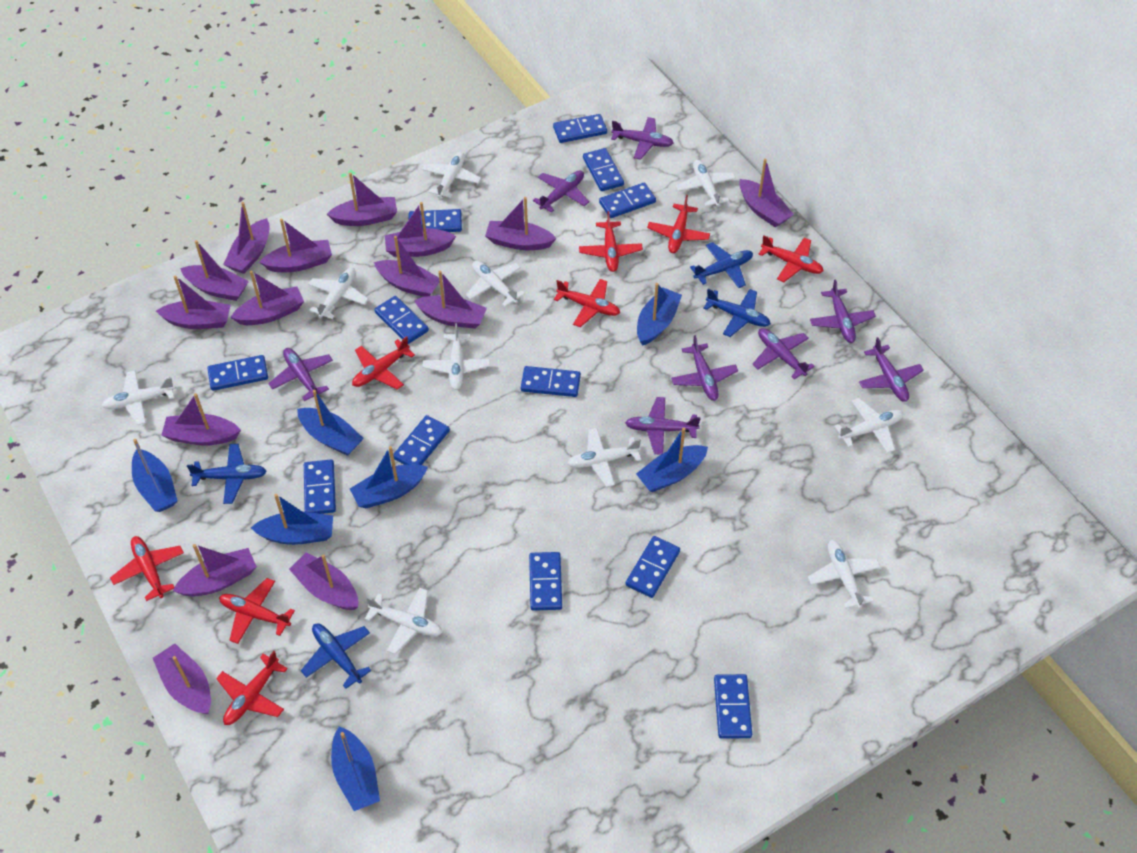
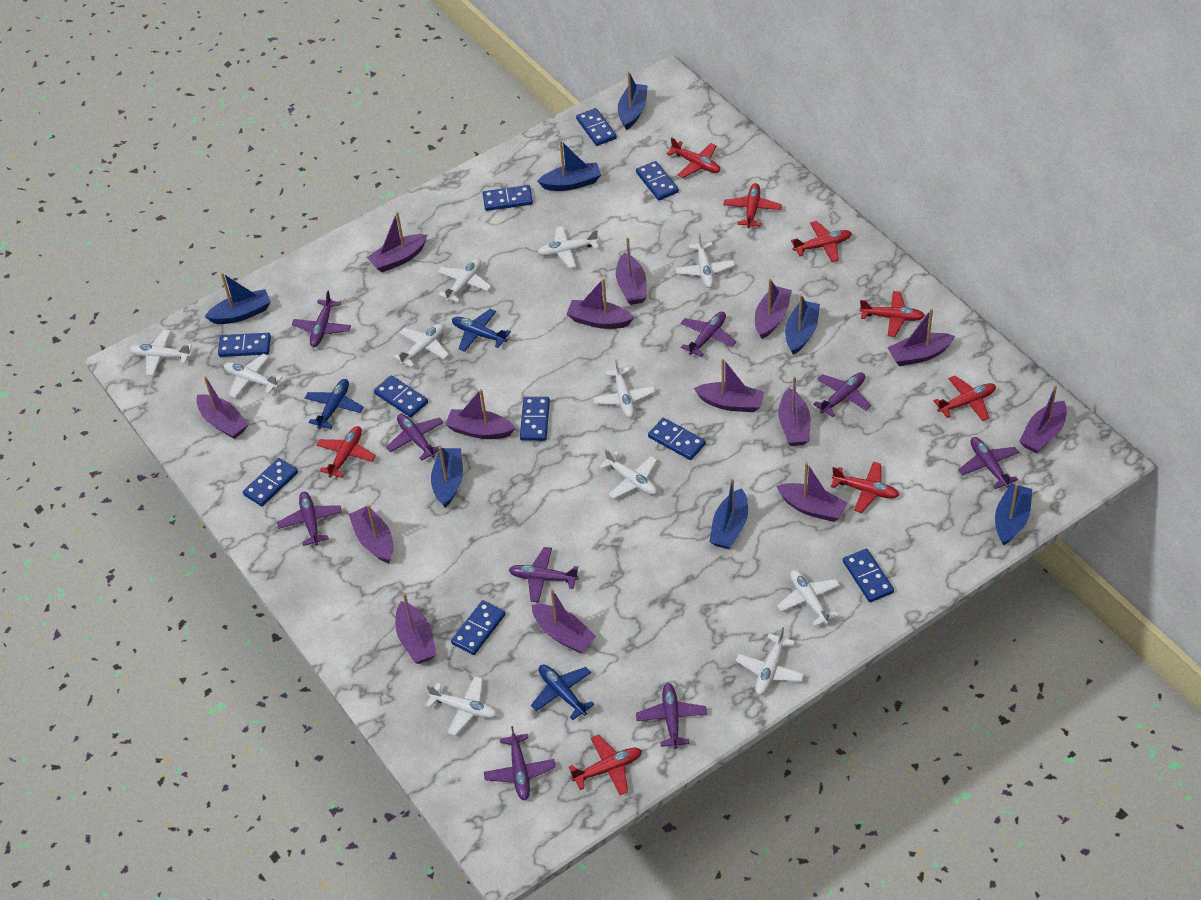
blue domino: [207,355,268,391] [304,460,336,514] [374,296,429,344] [393,415,450,465] [409,209,462,232] [521,366,581,397] [529,552,562,611] [553,114,607,143] [583,148,624,191] [599,183,656,218] [626,536,680,598] [714,674,752,739] = 12 -> [218,333,271,357] [243,458,298,506] [374,375,428,417] [451,600,505,655] [483,185,533,211] [520,397,550,441] [576,108,617,146] [636,161,679,200] [648,418,706,460] [843,549,894,602] = 10
blue plane: [187,444,267,504] [301,623,371,689] [690,242,753,288] [704,289,771,337] = 4 -> [305,379,364,429] [452,309,511,352] [531,665,595,720] = 3
purple boat: [153,644,211,715] [156,275,231,329] [161,393,241,446] [173,544,257,597] [180,240,249,301] [223,202,270,274] [230,270,304,325] [259,219,332,272] [289,552,358,610] [327,172,397,226] [374,236,439,297] [385,202,456,257] [414,271,487,329] [485,197,557,250] [739,159,794,227] = 15 -> [196,376,249,439] [348,505,393,563] [367,212,427,272] [395,593,436,664] [445,389,515,439] [532,589,596,653] [567,278,634,329] [616,237,647,305] [694,358,764,412] [755,279,792,339] [776,462,848,522] [778,376,810,446] [887,309,955,366] [1019,385,1067,453] = 14
purple plane: [268,348,333,401] [533,170,589,213] [611,117,674,160] [625,397,701,455] [671,335,738,401] [753,328,815,379] [810,279,876,343] [859,337,924,402] = 8 -> [277,492,342,546] [292,290,351,347] [386,414,444,461] [484,726,555,800] [509,547,579,603] [636,683,707,749] [681,311,736,357] [813,372,871,417] [958,437,1019,489] = 9
white plane: [101,370,175,425] [308,268,369,319] [365,588,442,654] [422,152,481,198] [423,323,490,390] [466,261,525,307] [567,428,641,487] [676,160,736,207] [808,540,881,609] [835,398,903,453] = 10 -> [129,330,192,376] [224,354,282,398] [393,323,449,368] [426,676,497,736] [438,258,492,302] [538,226,599,268] [593,359,655,418] [599,449,657,499] [675,233,735,288] [736,627,805,695] [777,570,840,626] = 11

